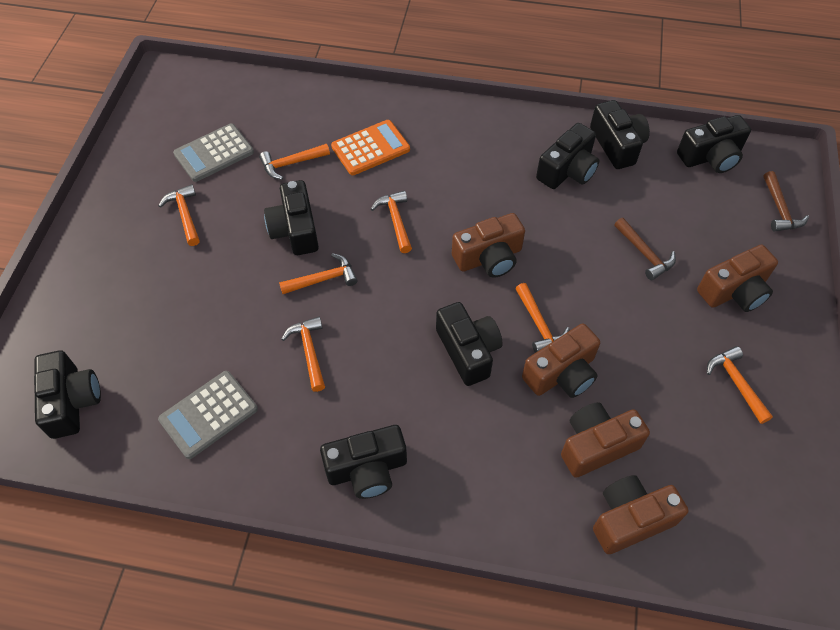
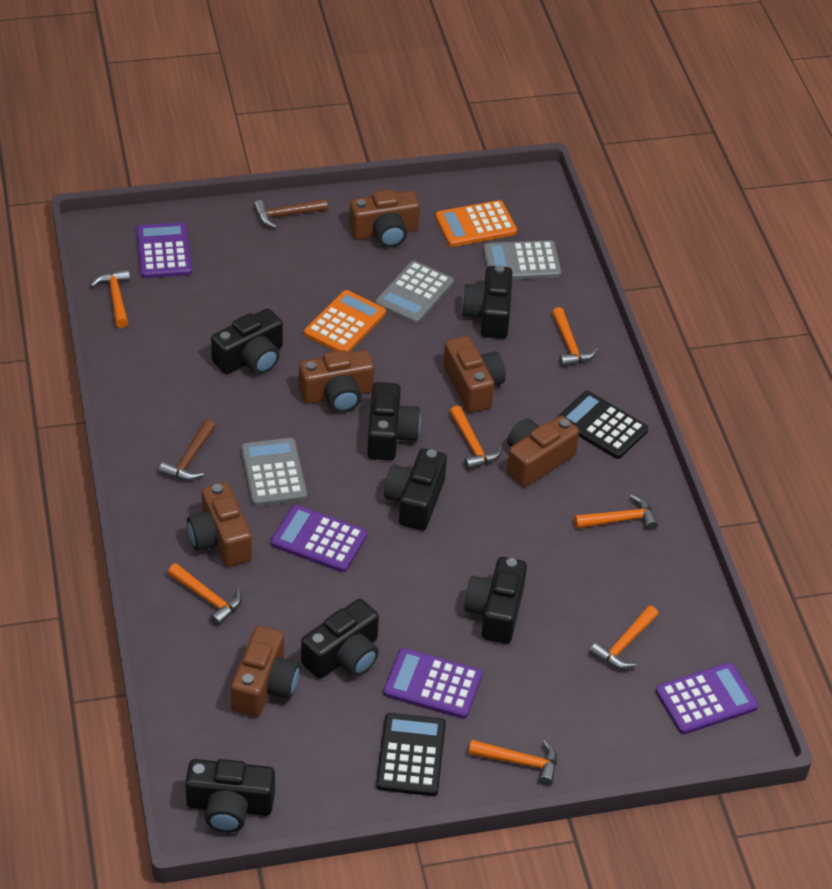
black calculator: none = 0 -> [376,713,446,796] [557,391,648,459] = 2
brown camera: [452,213,525,278] [522,323,600,398] [561,402,650,478] [593,475,688,554] [697,244,778,312] = 5 -> [187,482,252,567] [231,626,300,717] [299,350,375,413] [349,189,420,248] [443,336,506,413] [507,416,579,487] = 6
grey calculator: [158,371,258,459] [173,123,254,182] = 2 -> [241,438,307,506] [375,261,454,324] [483,240,561,280] = 3
orange calculator: [331,120,410,175] = 1 -> [304,290,386,353] [435,200,517,247] = 2
purple calculator: none = 0 -> [136,222,192,278] [271,505,367,572] [383,648,482,719] [656,663,758,734] = 4

